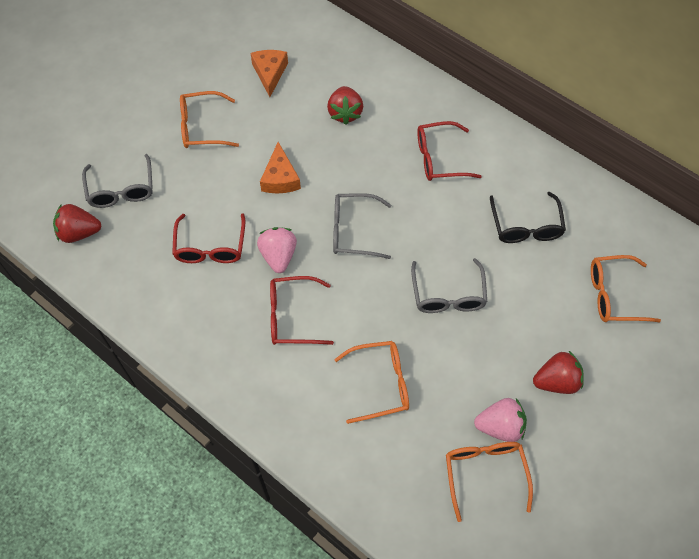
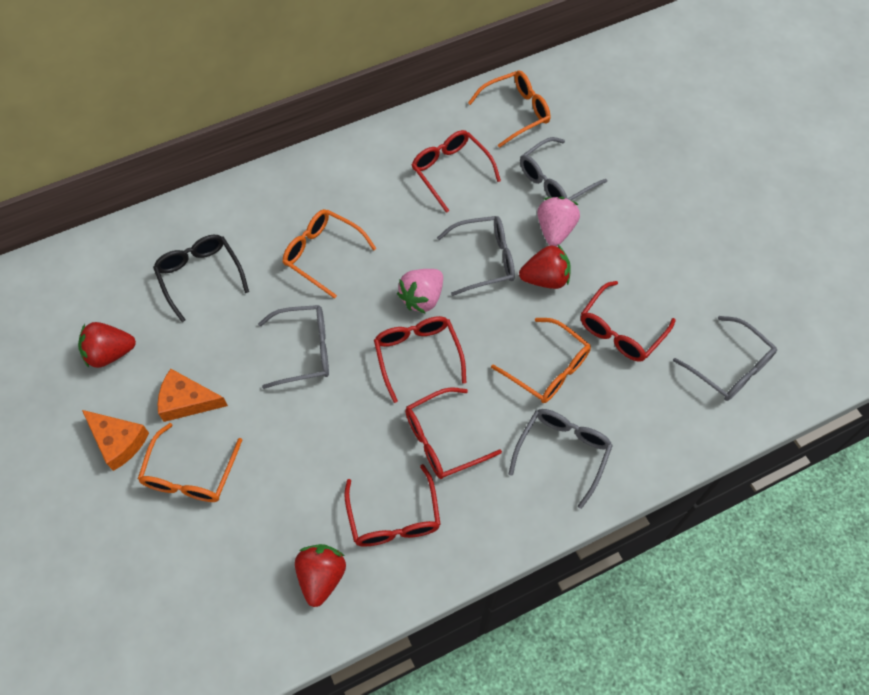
grey glasses: [82,154,153,208] [333,193,391,259] [411,258,487,313] = 3 -> [258,305,329,389] [437,216,515,296] [509,409,613,509] [520,137,607,200] [673,316,777,401] = 5
red glasses: [172,214,245,263] [270,276,334,345] [417,121,482,181] = 3 -> [344,464,440,547] [374,316,466,403] [405,387,502,479] [412,130,501,213] [581,281,675,362] = 5

